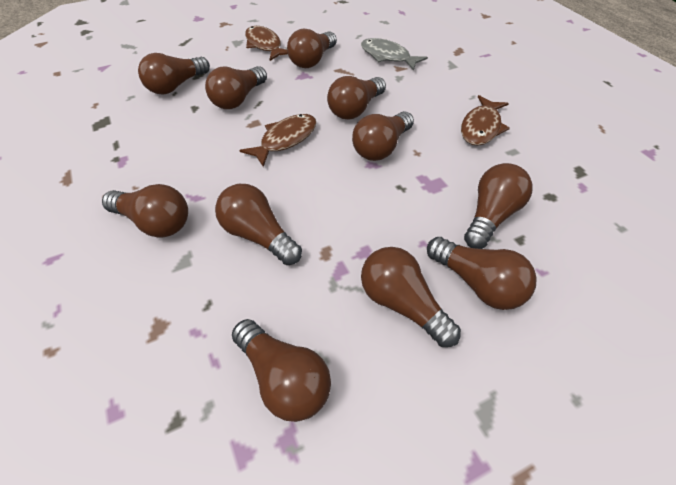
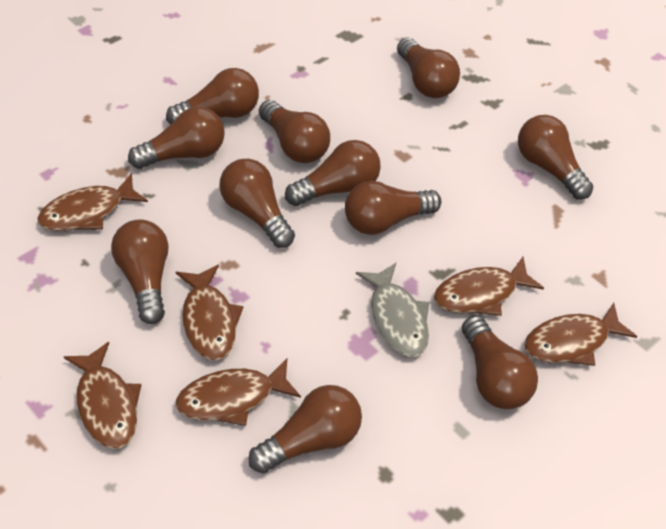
brown fish: [239,114,316,167] [245,26,288,61] [461,95,510,146] = 3 -> [37,173,148,231] [63,342,141,449] [176,264,244,360] [176,358,301,426] [434,257,544,316] [524,303,637,366] = 6

